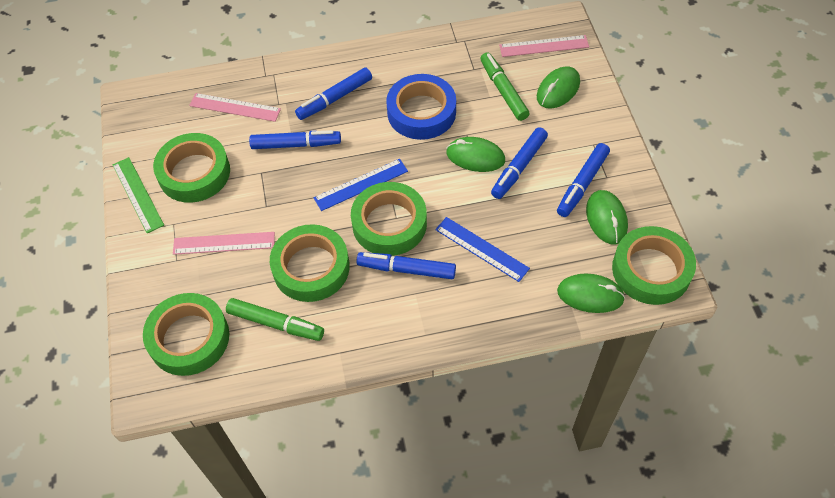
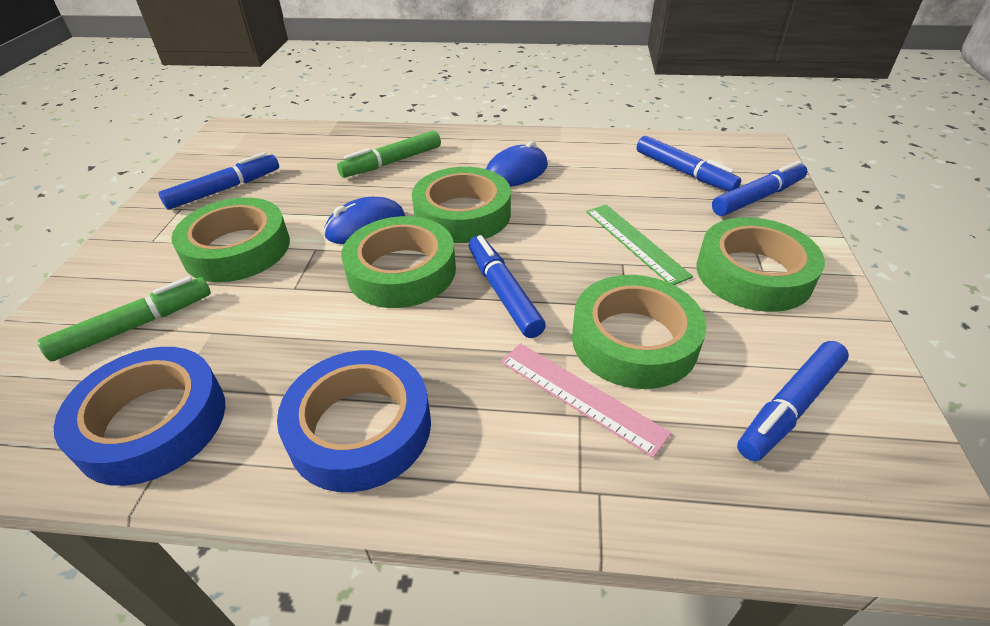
blue mouse: none = 0 -> [324,197,405,244] [486,141,548,187] = 2
blue ruler: [314,159,408,211] [435,217,530,282] = 2 -> none = 0
blue tape: [386,74,456,140] = 1 -> [54,347,225,486] [277,350,431,492] = 2
green mouse: [446,137,505,172] [537,66,580,109] [557,274,625,313] [586,190,628,244] = 4 -> none = 0
pink ruler: [173,232,275,255] [189,93,281,122] [499,35,589,57] = 3 -> [501,343,672,458] = 1

